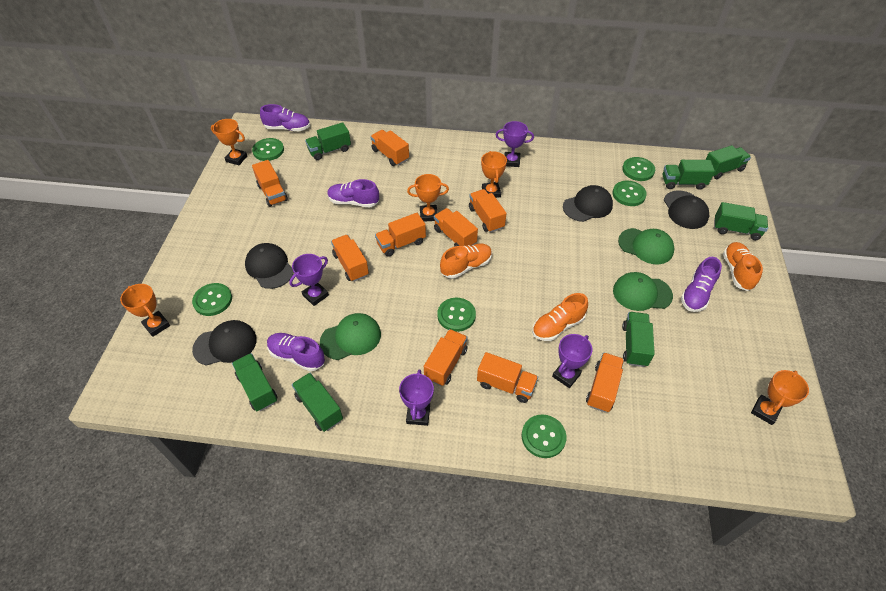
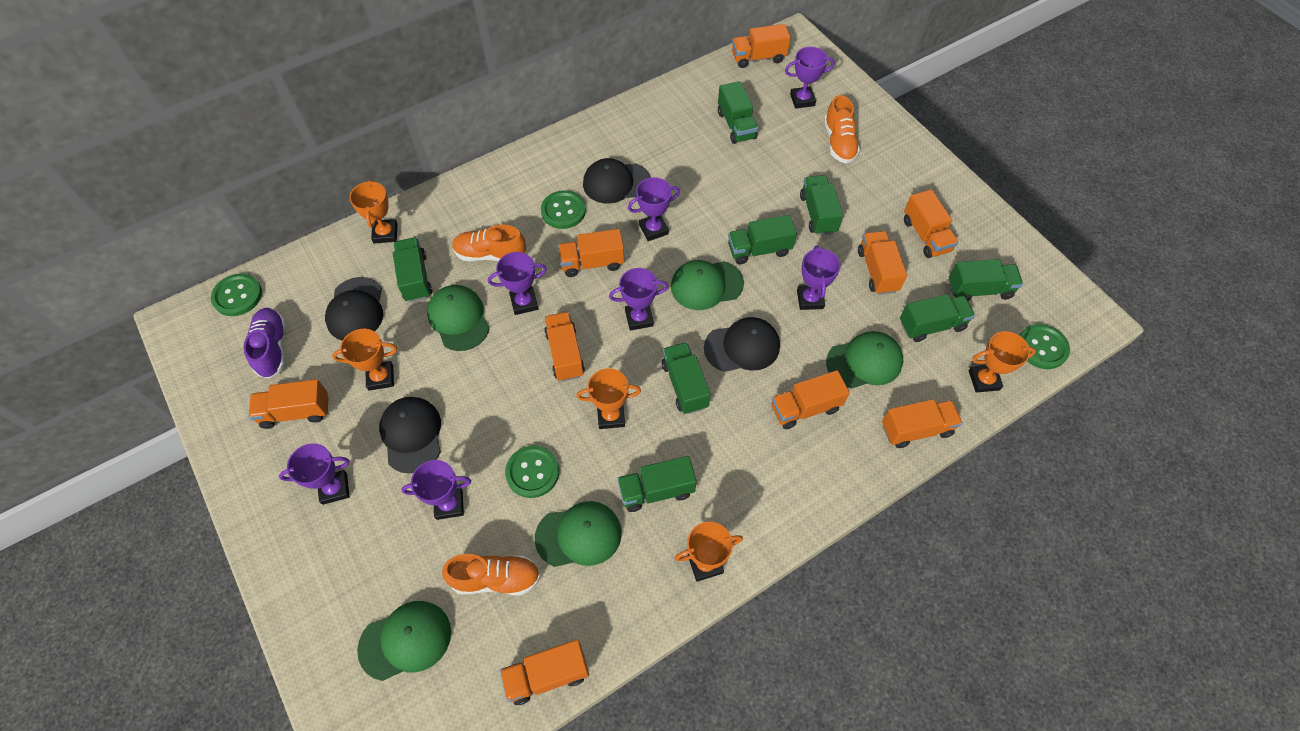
green button: [192,283,232,316] [252,138,284,161] [437,298,476,332] [522,415,567,458] [612,181,647,206] [622,157,655,181] = 6 -> [211,273,262,316] [505,445,559,498] [541,190,586,229] [1019,324,1070,369] = 4
green cap: [320,313,381,360] [613,272,673,311] [618,228,675,264] = 3 -> [357,601,451,681] [427,285,490,351] [535,501,622,567] [671,260,744,310] [826,331,903,389] = 5
green truck: [232,353,277,411] [292,373,343,432] [305,122,351,160] [622,312,655,367] [662,160,715,190] [706,145,751,179] [714,202,768,240] = 7 -> [393,237,432,302] [617,456,697,512] [662,342,711,414] [718,81,758,144] [728,215,797,265] [800,175,843,235] [900,294,975,342] [949,259,1023,301] = 8
purple shoe: [260,104,310,131] [267,333,325,372] [327,179,379,208] [681,257,722,312] = 4 -> [243,308,286,378] = 1
purple trophy: [289,254,329,306] [399,370,434,426] [496,121,534,167] [552,334,592,388] = 4 -> [279,443,350,505] [401,460,471,520] [488,252,547,315] [609,268,668,331] [628,177,680,241] [785,47,834,109] [797,246,841,310] = 7

